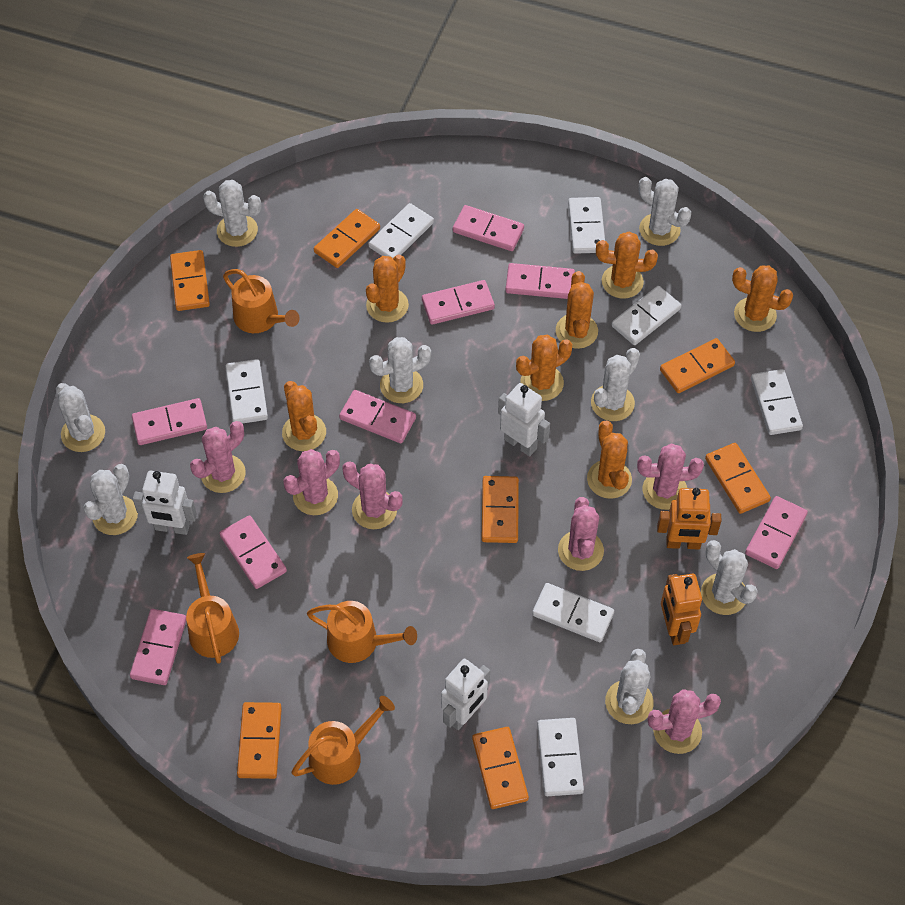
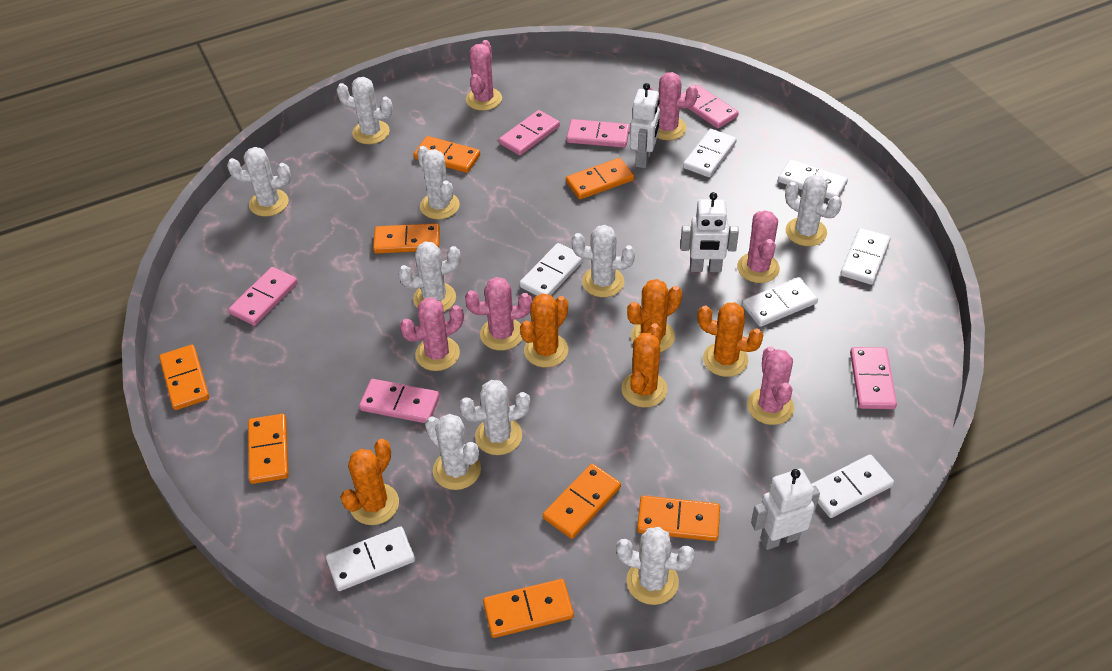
orange cactus: [282,381,326,451] [366,254,409,323] [516,334,572,401] [556,271,598,349] [587,420,632,499] [596,232,658,299] [732,265,793,332] = 7 -> [341,439,399,525] [520,293,568,367] [621,323,667,407] [627,279,682,352] [698,303,763,377] = 5
orange domino: [170,250,210,311] [237,702,282,779] [314,209,380,268] [472,727,529,809] [482,476,519,543] [660,338,735,393] [705,443,771,514] = 7 -> [159,345,209,410] [248,414,289,484] [373,223,440,254] [414,136,480,173] [483,579,574,638] [543,464,621,539] [566,158,634,199] [637,496,720,541] = 8
orange robot: [657,488,721,550] [661,574,702,645] = 2 -> none = 0
orange watering can: [186,553,239,664] [223,269,300,333] [292,696,395,785] [307,601,417,663] = 4 -> none = 0
pink domino: [130,609,186,685] [132,398,207,445] [220,515,287,589] [339,390,416,443] [422,280,495,324] [453,205,524,251] [505,263,575,299] [745,496,808,569] = 8 -> [229,267,298,326] [359,379,440,423] [499,110,560,156] [567,119,630,148] [681,85,739,128] [850,347,897,409] = 6
white cactus: [56,383,105,452] [83,464,138,535] [203,180,261,247] [369,337,431,403] [591,348,640,421] [605,649,654,724] [639,177,691,246] [701,540,758,615] = 8 -> [227,147,291,217] [336,77,393,144] [398,242,461,312] [417,146,460,219] [425,414,481,490] [459,380,530,455] [572,225,635,297] [616,527,695,605] [785,174,842,246] = 9

